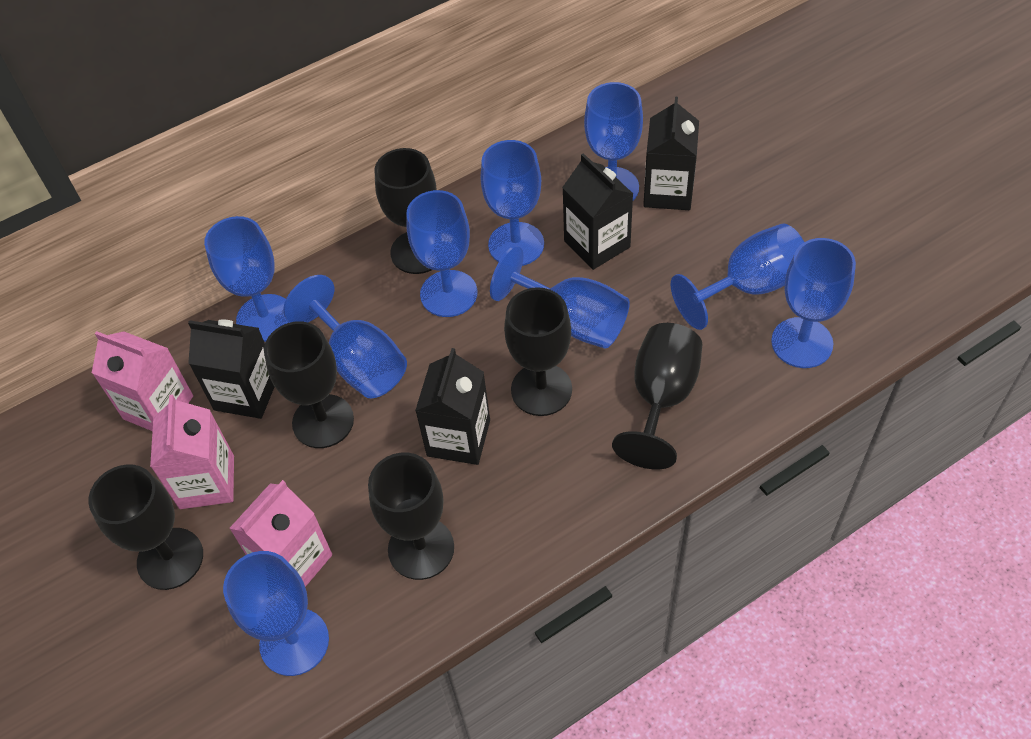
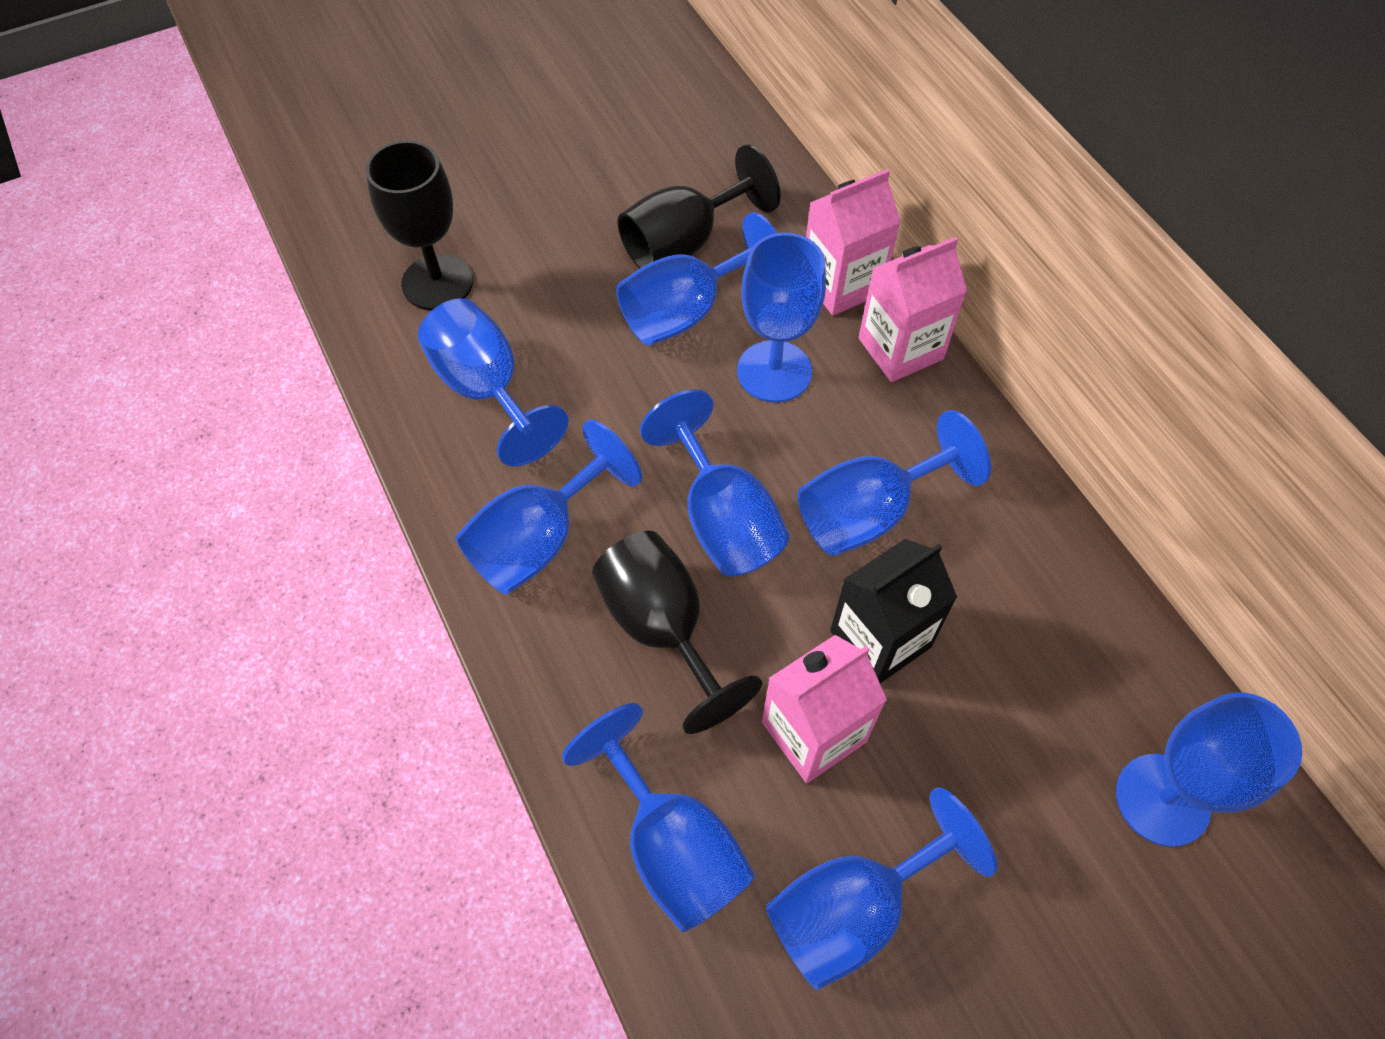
black carton: [188,320,275,419] [415,348,490,465] [562,153,633,270] [643,97,699,210] = 4 -> [830,539,957,683] = 1
black goblet: [88,464,203,590] [264,321,354,448] [368,453,454,580] [374,148,437,274] [504,287,572,416] [612,323,703,469] = 6 -> [365,140,473,310] [592,531,763,734] [617,144,781,269] = 3

